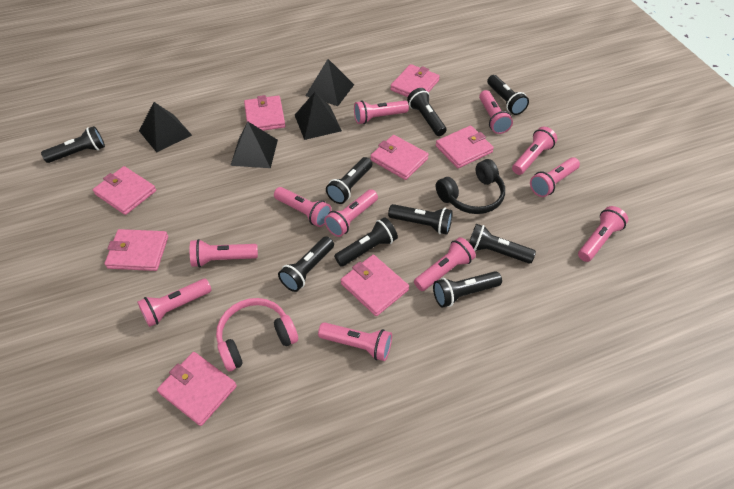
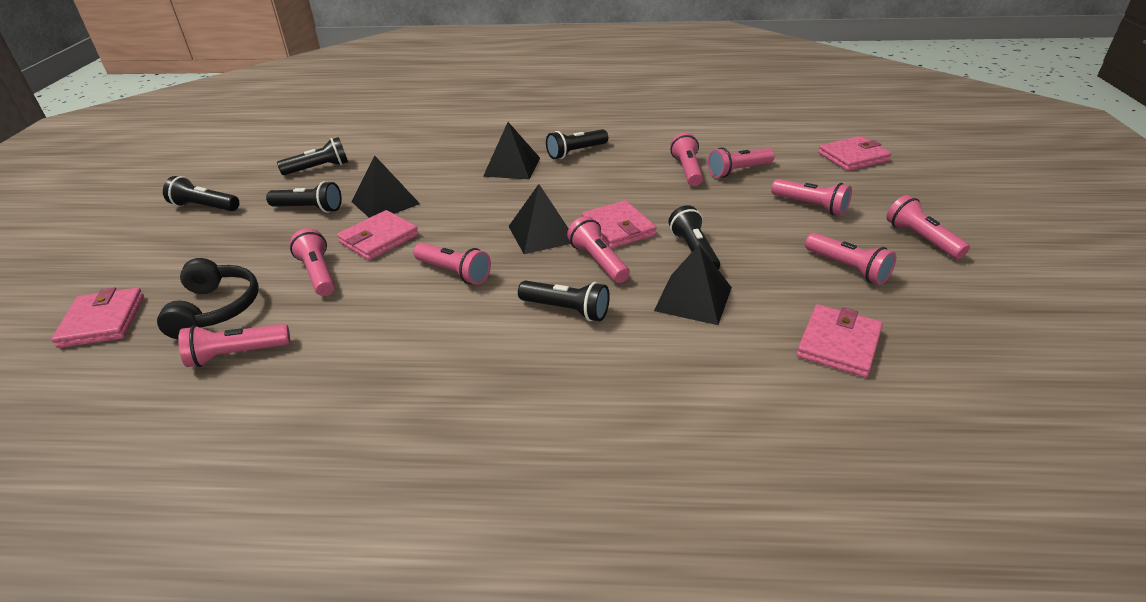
black flashlight: [41,126,105,163] [278,236,334,292] [326,157,372,204] [334,217,398,267] [388,204,453,235] [407,88,447,136] [433,271,502,308] [469,224,536,263] [487,75,529,115] = 9 -> [163,176,239,211] [266,181,342,213] [277,137,348,175] [518,281,610,321] [546,129,608,159] [669,205,720,270] = 6
pink flashlight: [137,279,212,327] [190,239,258,267] [274,187,332,227] [318,322,392,361] [324,189,378,237] [354,100,409,124] [414,237,476,291] [479,90,513,134] [512,127,557,175] [530,157,580,197] [578,206,628,262] = 11 -> [178,324,290,367] [290,228,335,296] [413,243,491,285] [567,216,630,283] [670,133,703,186] [708,147,775,178] [771,179,852,216] [805,233,896,285] [886,195,970,259] = 9
pink headphones: [216,298,298,371] = 1 -> none = 0
pink wallet: [93,166,156,215] [105,229,168,271] [157,352,237,426] [244,95,285,131] [341,255,409,316] [370,135,429,180] [390,64,440,97] [436,125,494,168] = 8 -> [51,288,144,348] [337,210,418,260] [582,200,656,249] [797,304,883,377] [818,136,892,171] = 5

